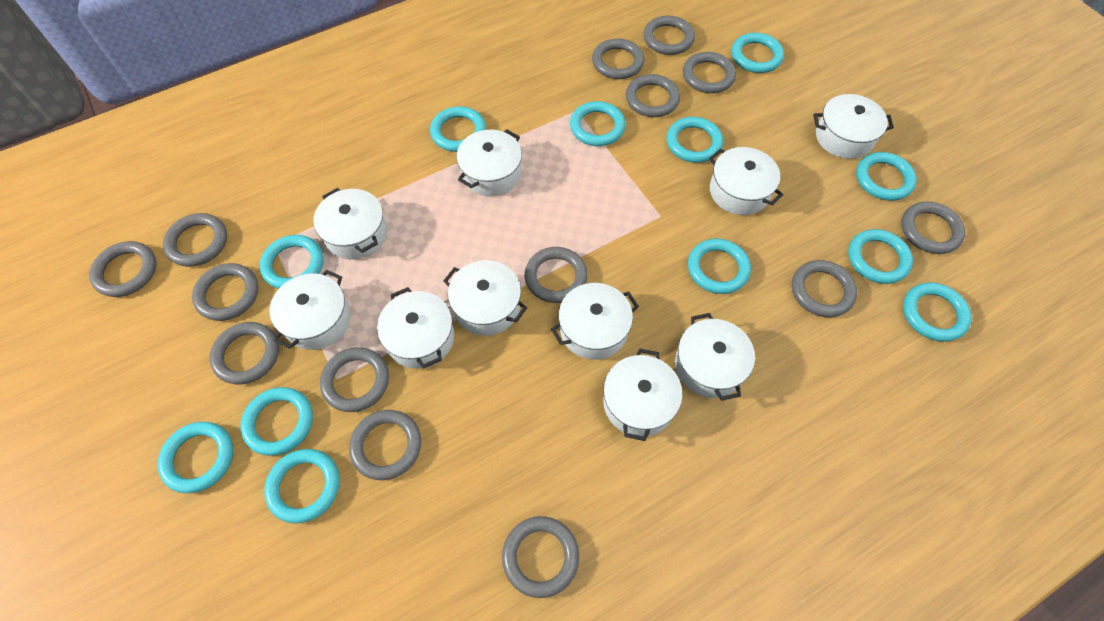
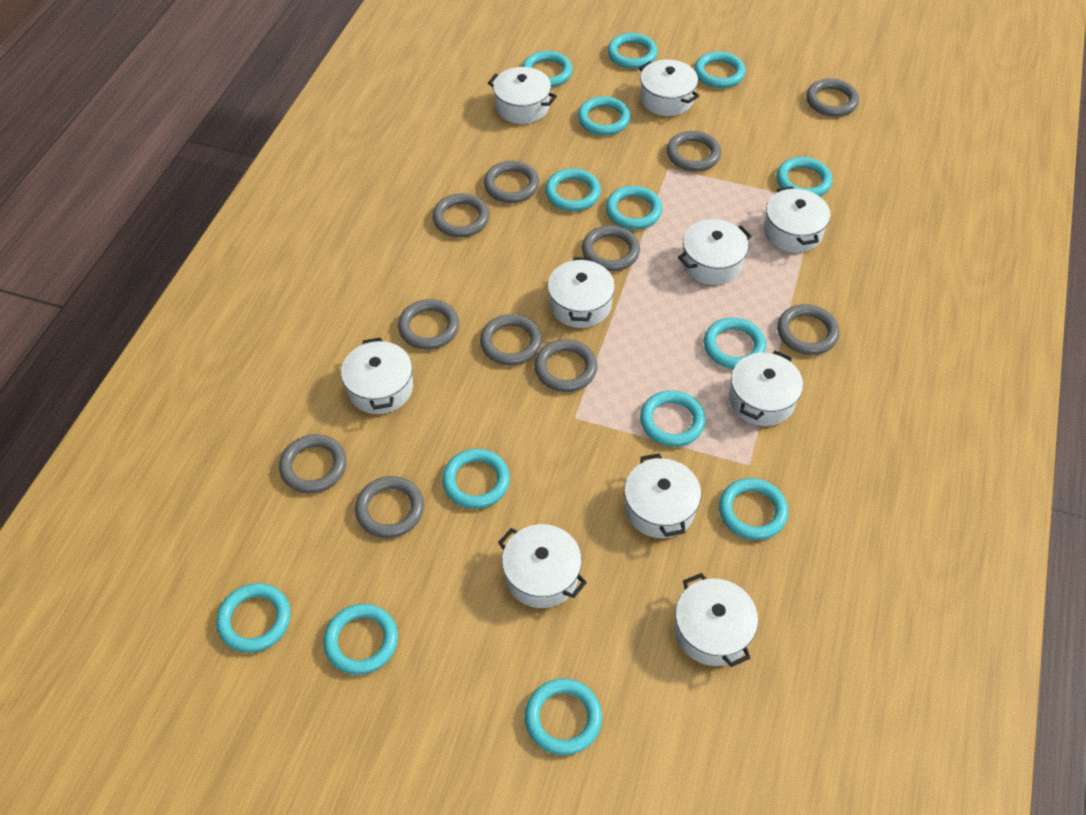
grey ring: [89,241,156,297] [163,213,227,267] [192,263,259,321] [210,322,279,384] [320,347,389,412] [349,410,421,480] [502,516,579,598] [524,247,588,303] [592,39,644,79] [626,74,680,117] [643,16,695,55] [683,52,736,93] [792,260,857,317] [901,202,965,254] = 14 -> [279,434,347,493] [355,476,424,538] [398,299,459,350] [433,193,489,237] [480,314,542,366] [484,161,539,203] [534,339,597,392] [582,225,640,271] [667,131,721,171] [777,304,839,355] [806,78,859,117] = 11
turquoise ring: [158,422,233,493] [240,387,313,456] [260,235,324,289] [264,449,340,523] [430,106,486,152] [570,101,626,146] [667,117,723,163] [688,239,751,294] [731,33,784,73] [848,229,913,284] [856,152,917,201] [903,282,972,342] = 12 -> [216,583,290,653] [323,604,398,675] [442,449,510,509] [522,51,572,87] [525,678,602,755] [545,169,601,211] [578,96,630,135] [606,186,662,229] [607,33,658,69] [640,390,705,447] [694,51,745,88] [704,317,766,369] [719,478,788,540] [776,157,832,197] = 14

